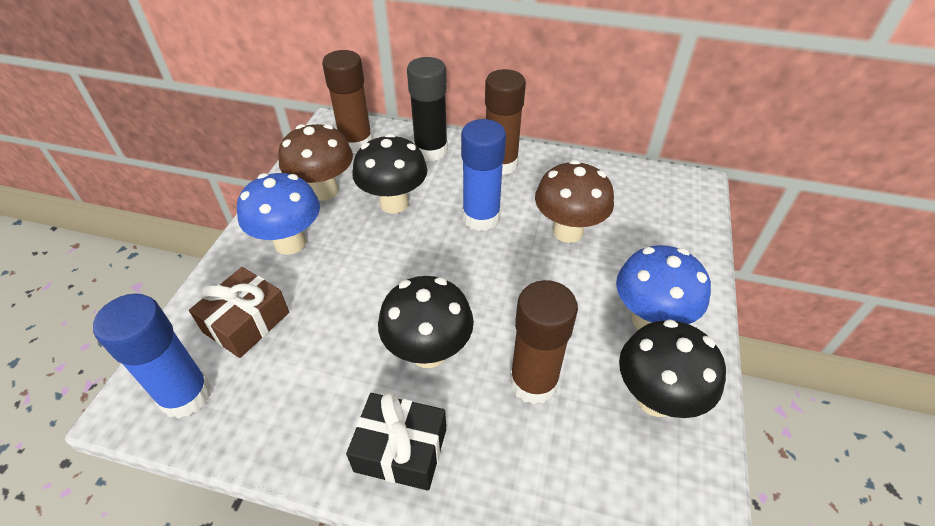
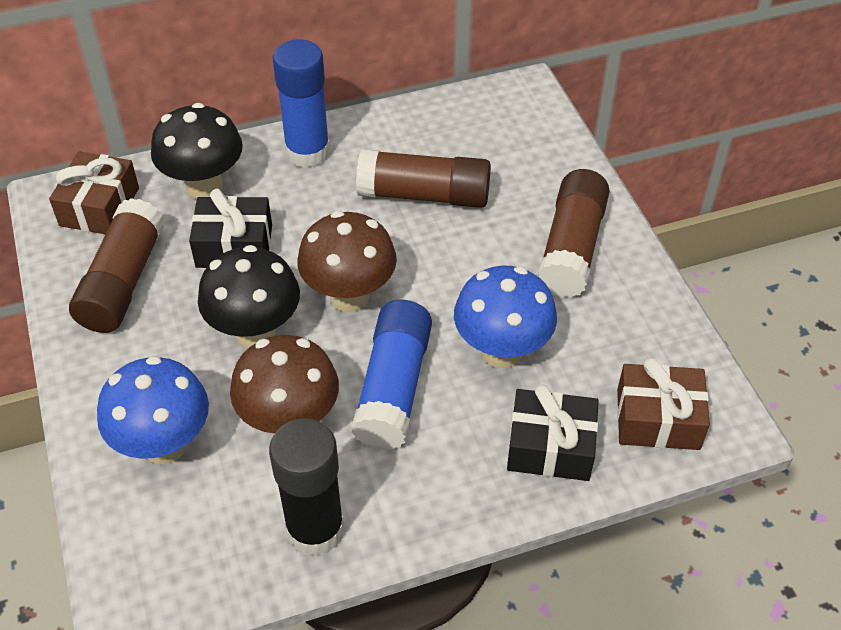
black gift: [346,392,446,491] = 1 -> [189,189,272,268] [507,384,599,481] = 2
black mushroom: [352,133,427,214] [378,276,474,368] [619,319,726,418] = 3 -> [151,103,243,199] [198,245,300,348] = 2
brown gift: [189,267,289,358] = 1 -> [49,151,139,235] [617,358,710,450] = 2

